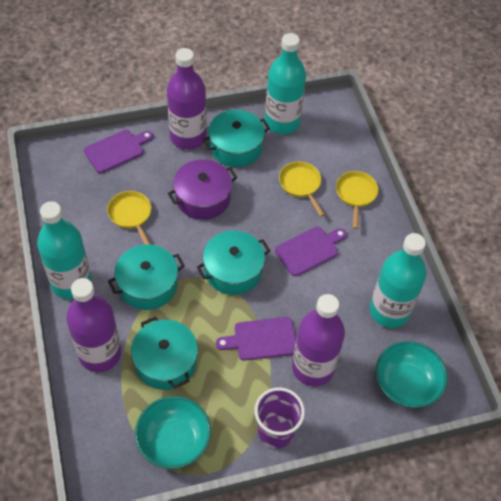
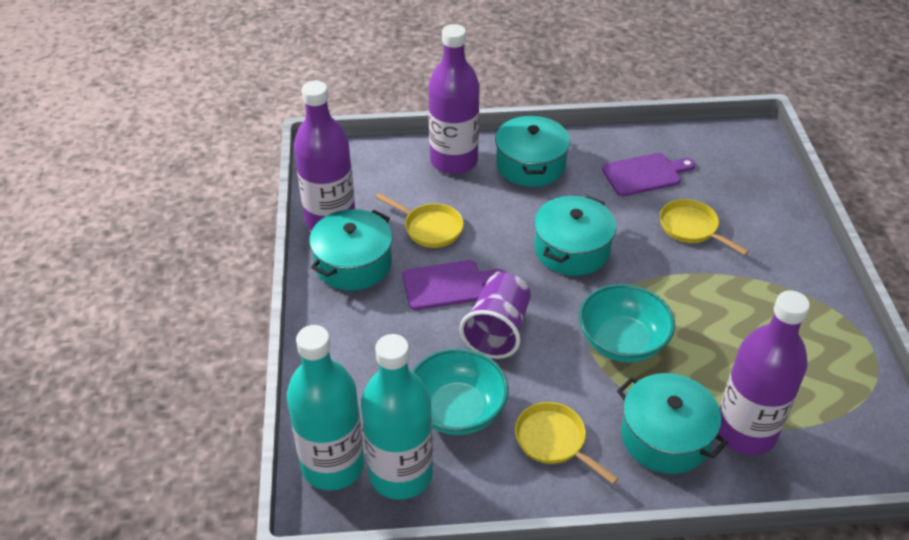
purple cutting board: [84,130,153,173] [216,317,296,361] [275,227,347,276] = 3 -> [402,260,506,310] [602,153,695,196] = 2
purple pot: [168,159,237,220] = 1 -> none = 0
turquoise bottle: [37,201,92,299] [265,33,306,134] [370,233,426,328] = 3 -> [287,325,365,491] [361,334,433,500] = 2

